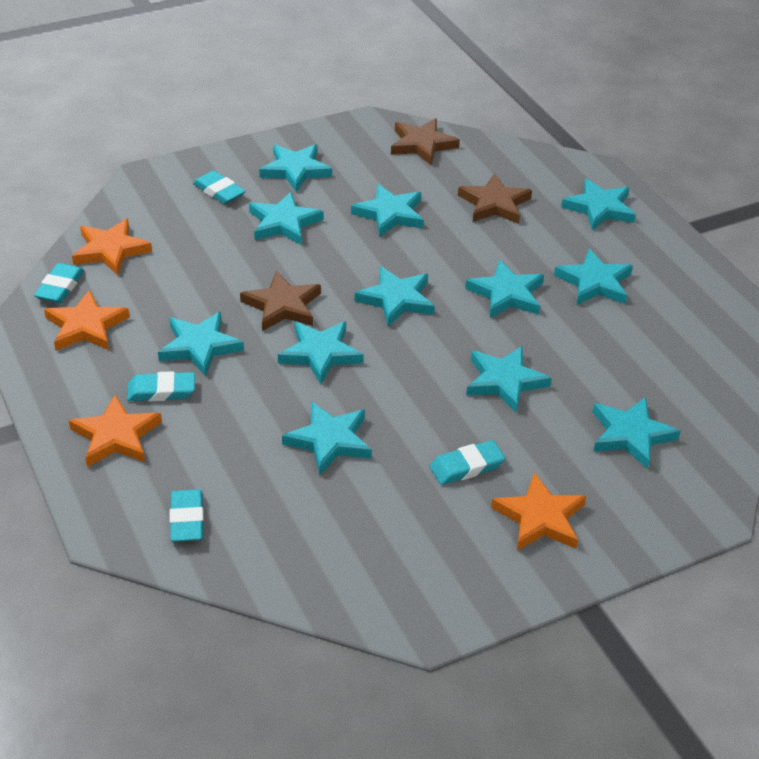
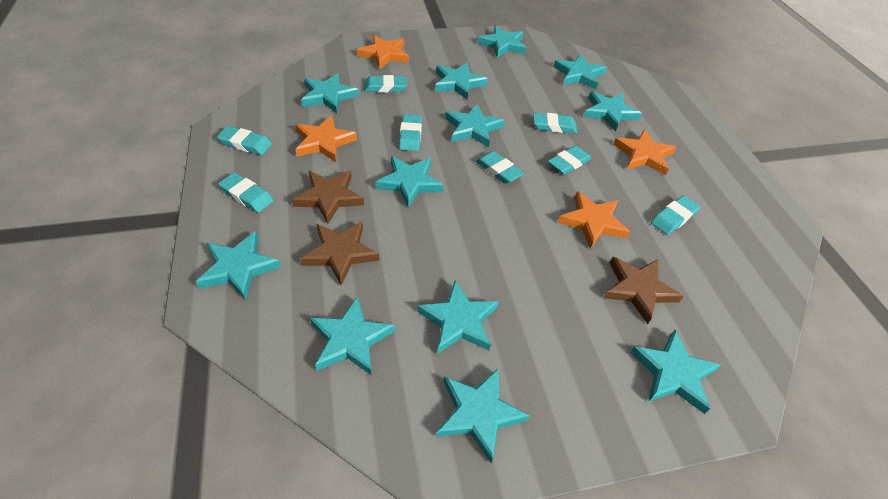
turquoise eraser: [34,263,84,303] [127,371,195,401] [170,489,204,542] [193,171,246,204] [430,440,505,485] = 5 -> [217,126,272,155] [218,173,274,213] [364,75,407,93] [399,114,422,151] [475,151,524,184] [533,112,577,134] [548,145,591,175] [651,195,700,235] = 8

